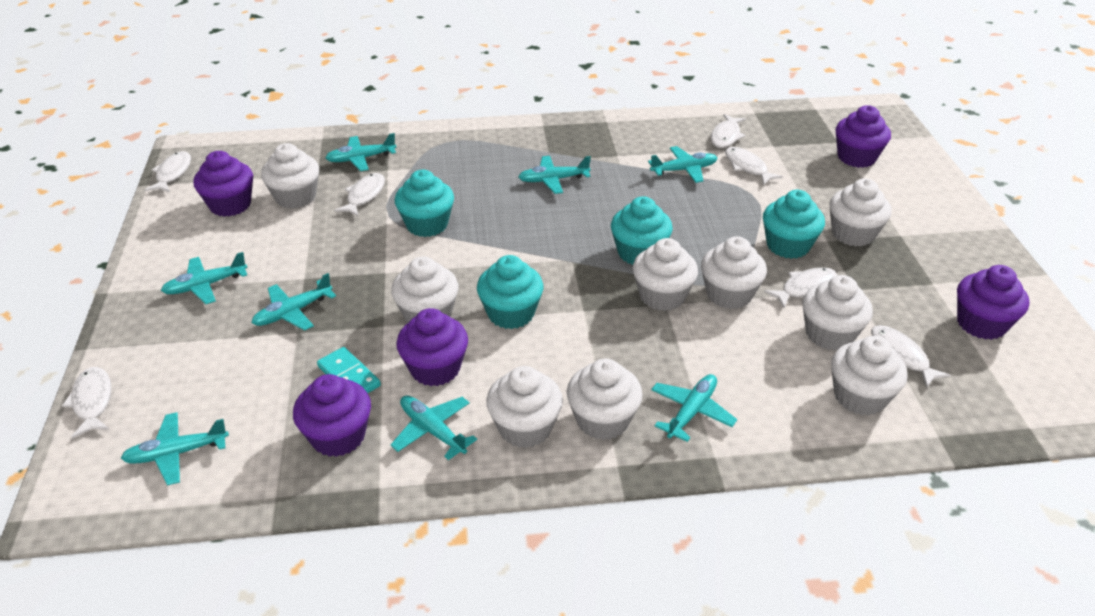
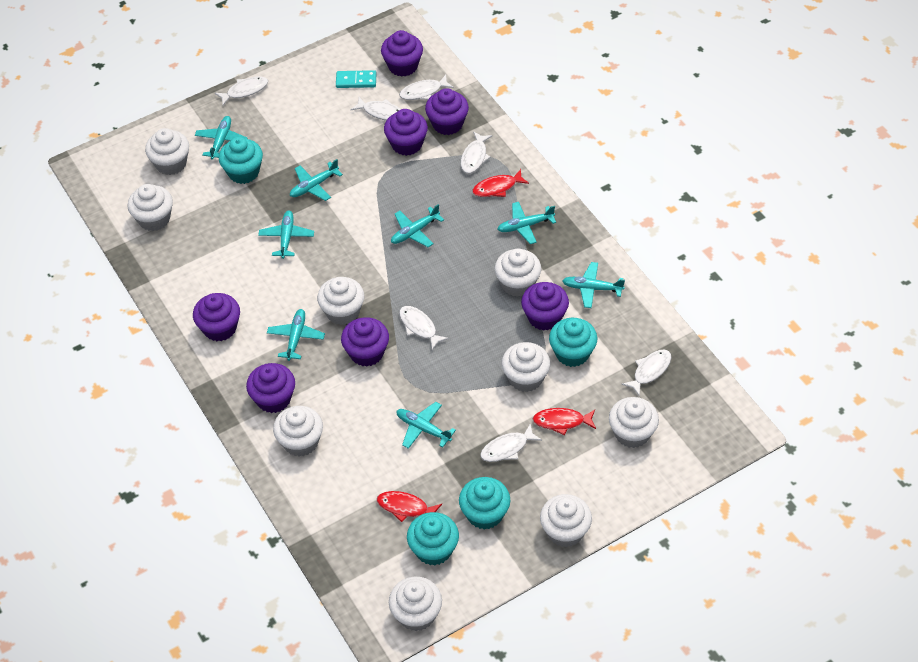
purple cupcake: [193,151,253,217] [293,374,371,457] [396,308,468,386] [836,105,891,168] [957,265,1029,340] = 5 -> [193,293,240,341] [246,363,295,413] [341,317,389,366] [381,30,423,77] [384,109,428,156] [425,88,469,135] [521,282,569,331] = 7
red fish: none = 0 -> [377,491,442,522] [472,169,529,197] [533,408,596,435] = 3

